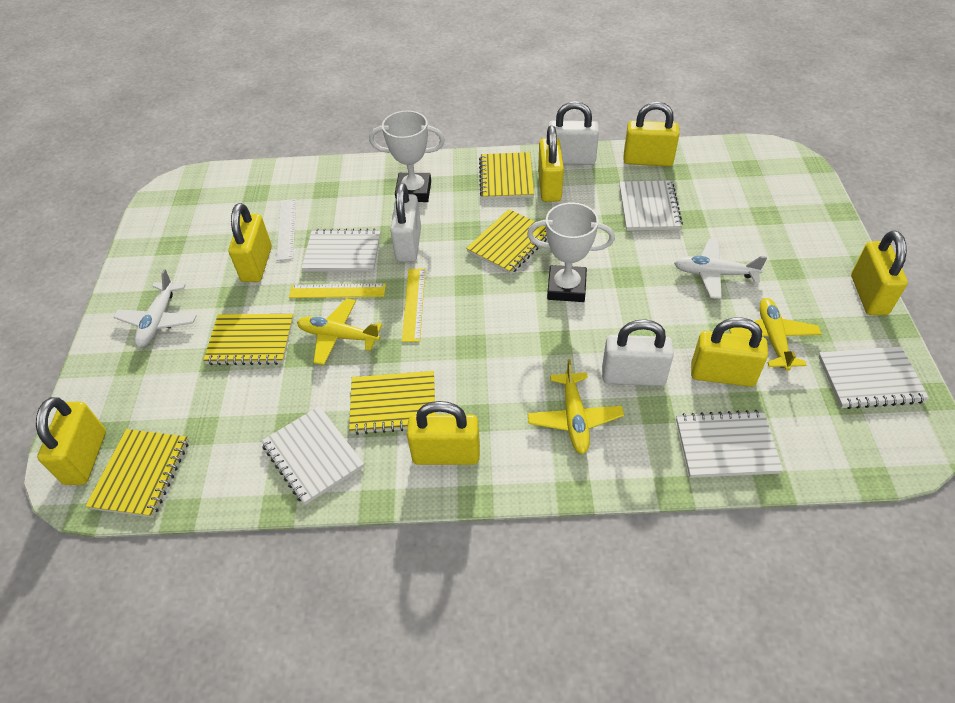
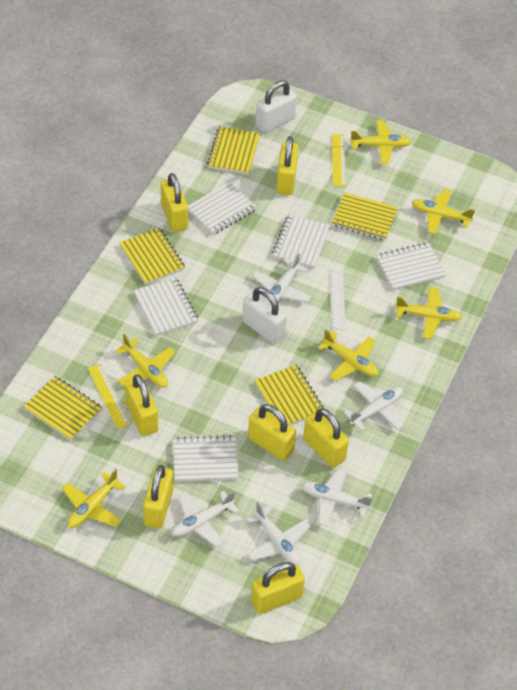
white padlock: [390,183,421,262] [548,101,599,165] [602,319,674,386] = 3 -> [242,287,287,344] [255,80,297,133] = 2
white plane: [113,269,197,347] [674,239,767,299] = 2 -> [172,491,239,547] [246,502,311,565] [252,253,312,302] [301,467,373,527] [344,381,404,431] = 5
white trophy: [369,111,445,202] [527,202,615,302] = 2 -> none = 0
yellow plane: [297,298,382,365] [527,359,624,454] [729,298,822,371] = 3 -> [62,469,126,528] [115,334,175,388] [318,329,378,381] [350,120,411,164] [395,287,462,339] [412,189,475,234] = 6

